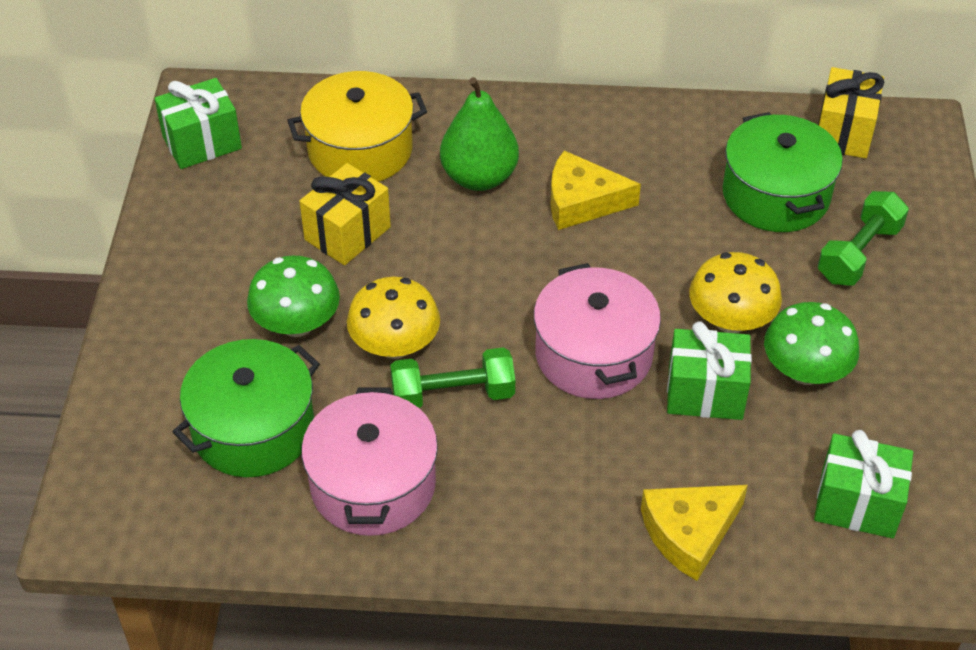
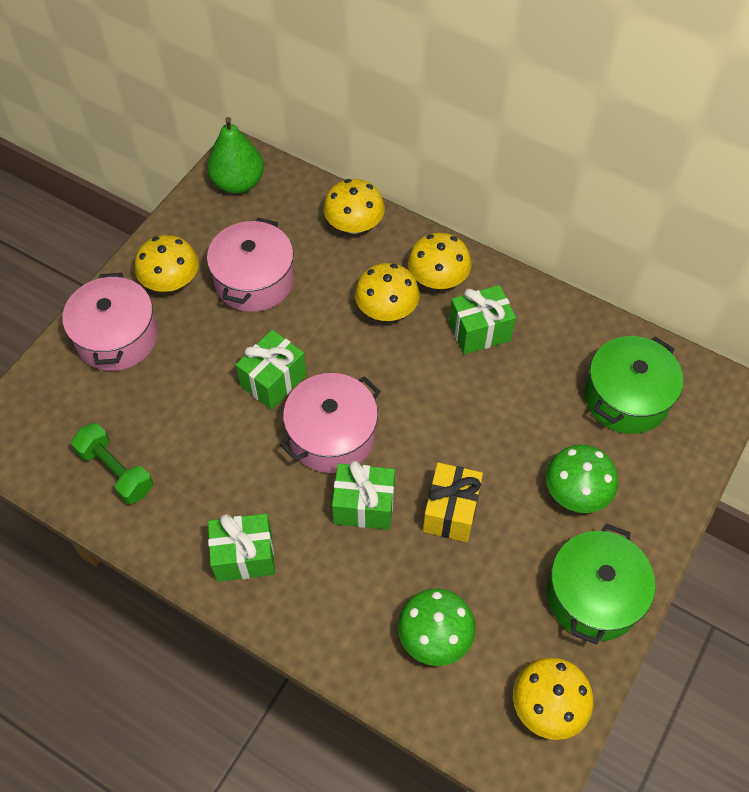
green dumbbell: [390,347,515,408] [818,191,909,286] = 2 -> [71,423,153,504] = 1
green gift: [154,78,242,169] [667,321,752,420] [814,430,913,538] = 3 -> [208,514,275,582] [236,330,307,410] [332,461,395,530] [449,285,516,355] = 4
pink pot: [301,387,438,536] [534,263,661,399] = 2 -> [62,273,158,371] [207,218,294,312] [279,373,380,473] = 3
yellow cheese: [550,150,641,230] [641,485,748,581] = 2 -> none = 0
yellow gift: [299,163,391,265] [818,67,885,158] = 2 -> [423,462,483,542] = 1
yellow mushroom: [347,277,440,359] [689,252,782,333] = 2 -> [135,235,199,292] [323,179,385,234] [355,263,420,321] [408,233,471,289] [513,657,594,740] = 5
yellow pot: [287,71,427,182] = 1 -> none = 0

